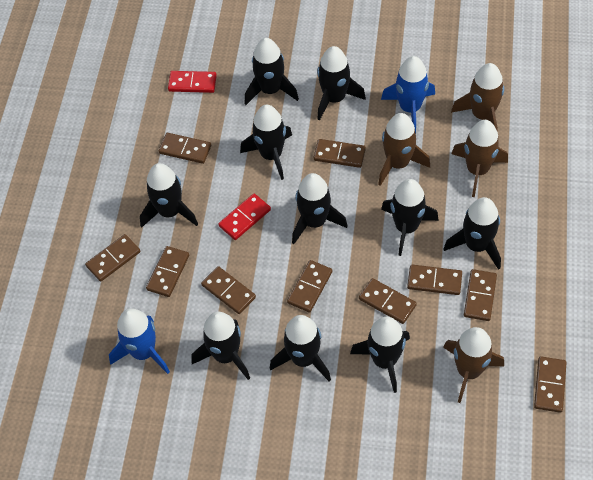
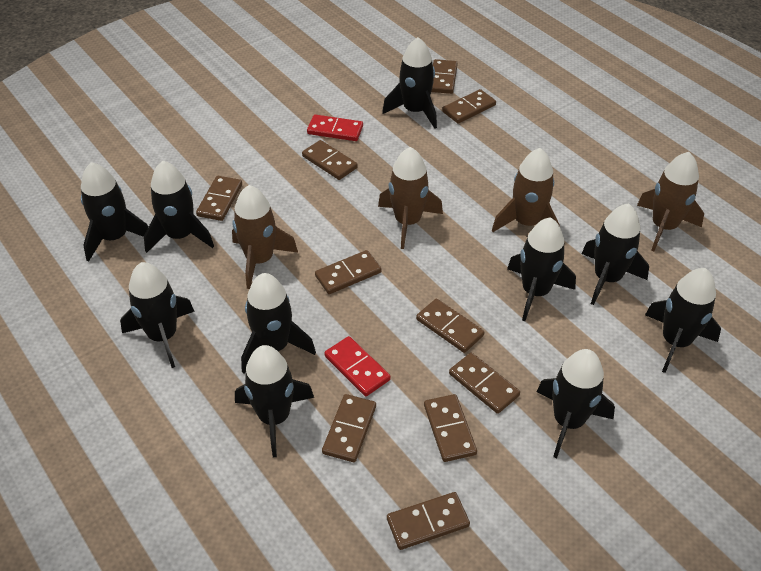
blue rocket: [109,308,170,374] [381,56,435,133] = 2 -> none = 0

